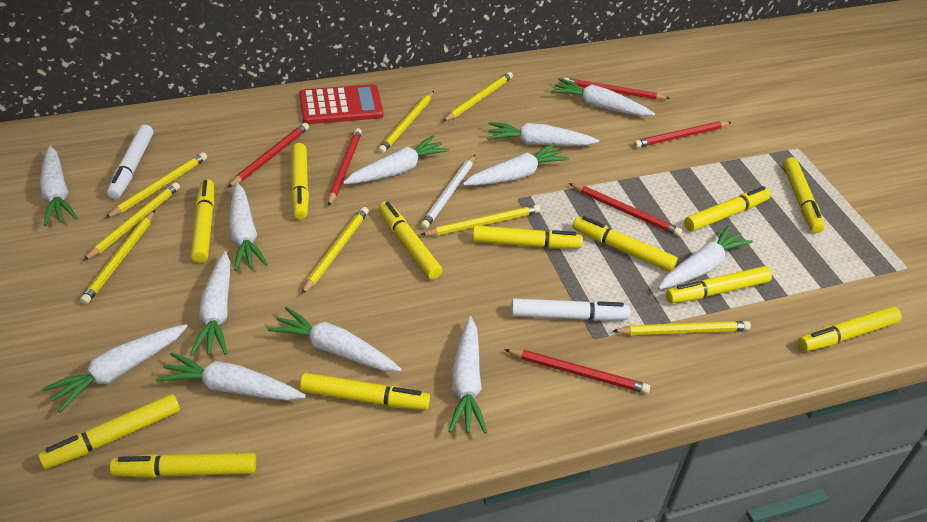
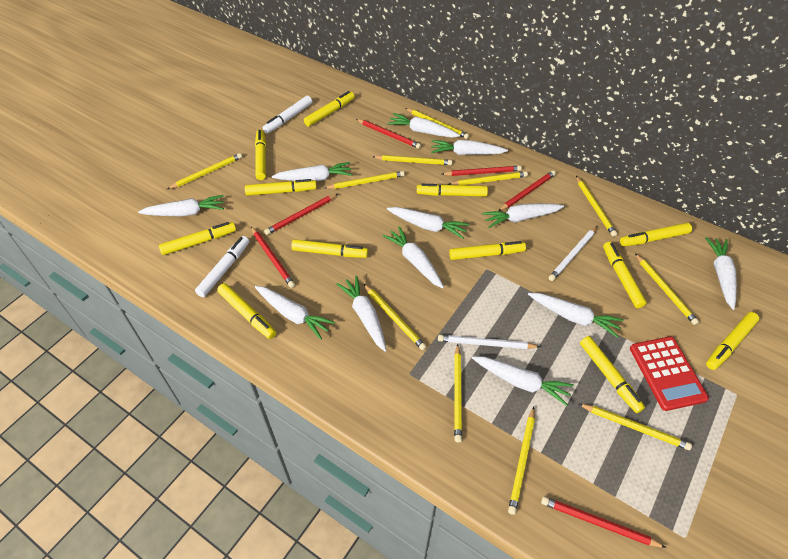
white pencil: [420,155,475,229] = 1 -> [438,335,540,349] [549,226,597,281] = 2
yellow pencil: [80,210,155,304] [83,182,180,261] [105,152,207,218] [301,207,369,295] [378,91,434,154] [421,205,541,236] [443,72,513,122] [613,321,751,335] = 8 -> [167,153,242,189] [324,171,405,189] [364,284,426,350] [373,155,452,165] [405,108,469,139] [448,171,528,185] [454,344,462,442] [508,407,535,515] [576,176,617,237] [579,404,692,450] [635,253,699,325] = 11

